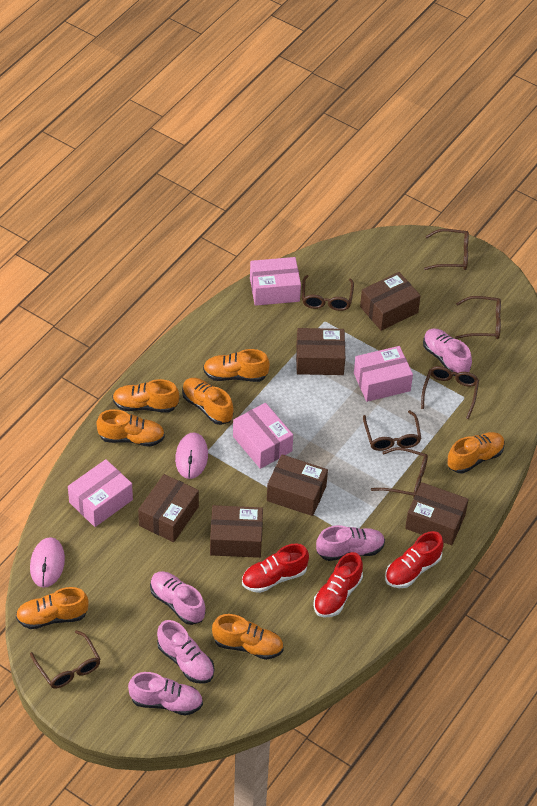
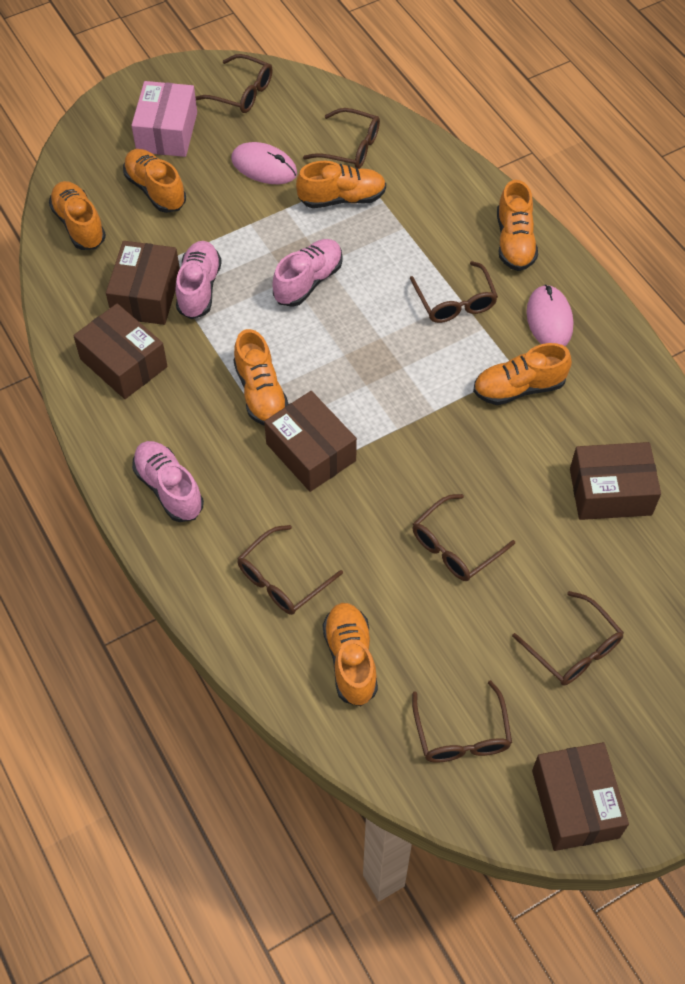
brown box: [138,474,199,542] [210,505,263,558] [267,455,328,516] [296,328,345,375] [360,272,421,331] [405,482,468,545] = 6 -> [73,303,168,399] [106,241,180,325] [264,391,357,492] [532,742,629,851] [570,442,661,520] = 5
pink box: [68,459,133,527] [233,403,293,469] [250,257,301,306] [354,346,413,402] = 4 -> [131,81,197,157] = 1
pink shoe: [128,672,203,716] [150,571,205,625] [157,620,214,684] [316,525,385,561] [423,329,472,376] = 5 -> [132,441,204,522] [175,241,222,319] [272,239,343,307] = 3
red shoe: [242,544,309,593] [313,552,363,618] [385,531,444,588] = 3 -> none = 0

